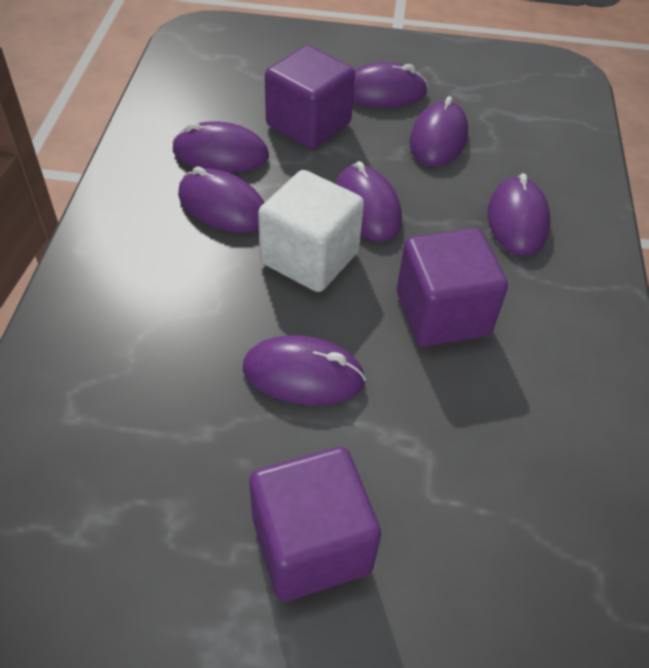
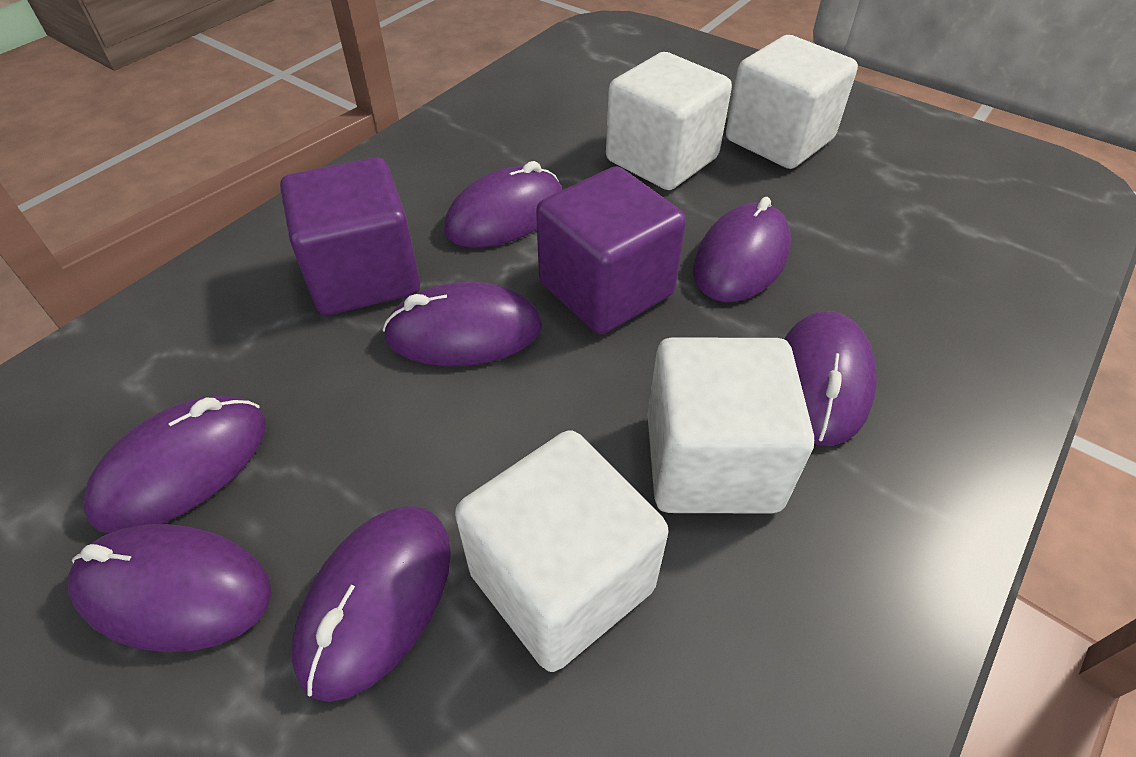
purple cube: [249,447,381,602] [265,45,355,149] [397,228,508,347] = 3 -> [280,157,420,315] [536,166,686,334] = 2
white cube: [258,170,364,292] = 1 -> [455,430,668,672] [606,52,732,190] [648,337,814,514] [726,35,858,169] = 4

